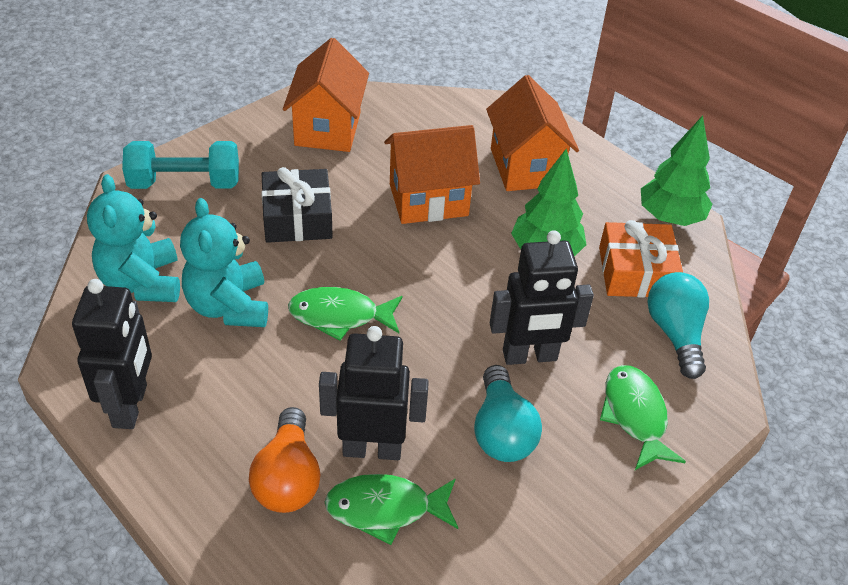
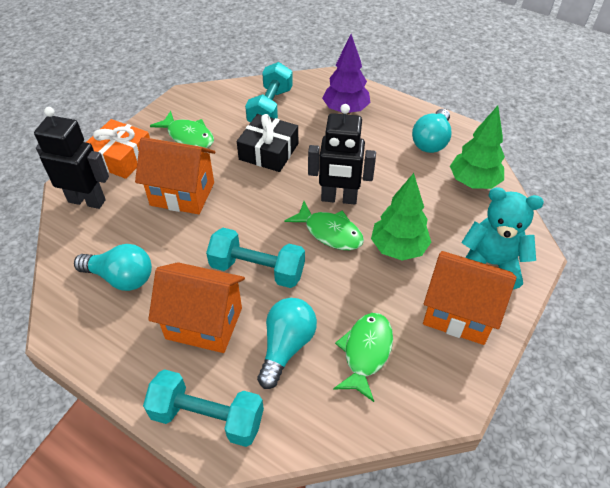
black robot: [72,279,152,429] [319,326,429,460] [490,230,594,365] = 3 -> [34,107,109,209] [308,104,376,204] = 2
orange light bulb: [249,407,320,513] = 1 -> none = 0
purple tree: none = 0 -> [322,34,371,114] = 1
turquoise dumbbell: [122,141,239,189] = 1 -> [143,369,264,447] [206,228,305,288] [245,62,293,123] = 3
turquoise light bulb: [474,365,542,462] [647,272,709,379] = 2 -> [74,244,152,291] [257,298,317,389] [412,109,452,153] = 3
turquoise teddy bear: [87,174,180,302] [180,198,268,327] = 2 -> [461,187,544,289] = 1

